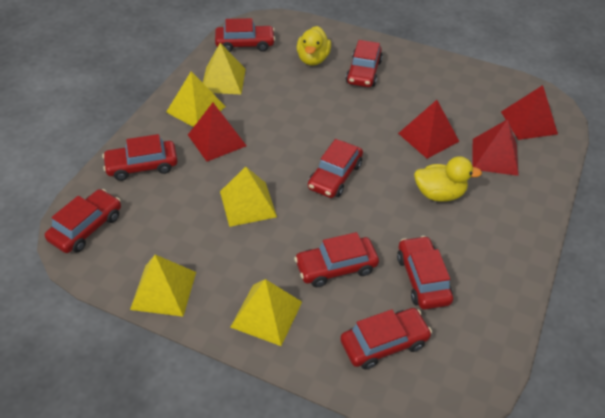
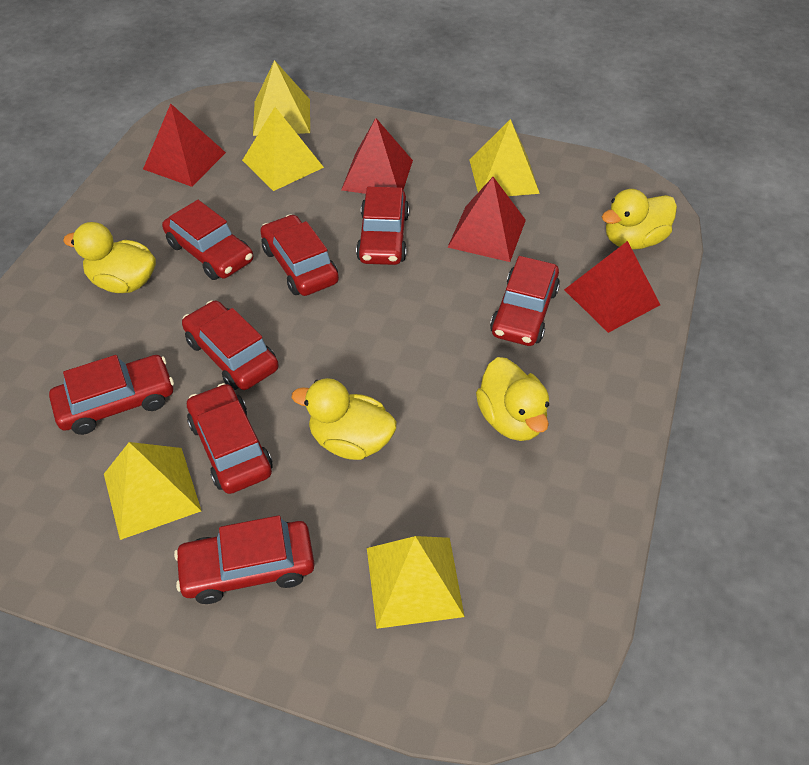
yellow duck: [297,26,331,65] [414,156,482,202] = 2 -> [63,222,156,293] [292,378,397,460] [476,357,549,441] [602,189,677,250] = 4

